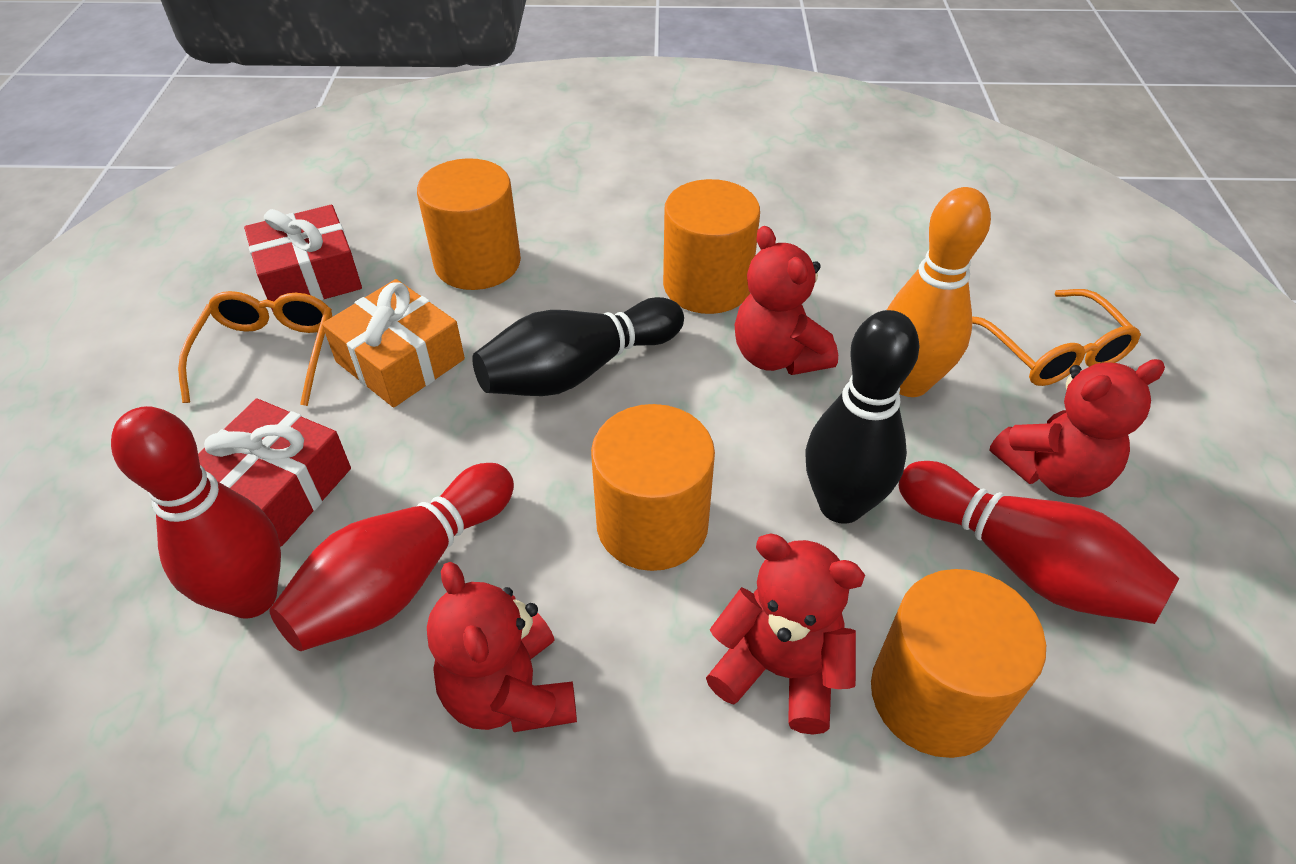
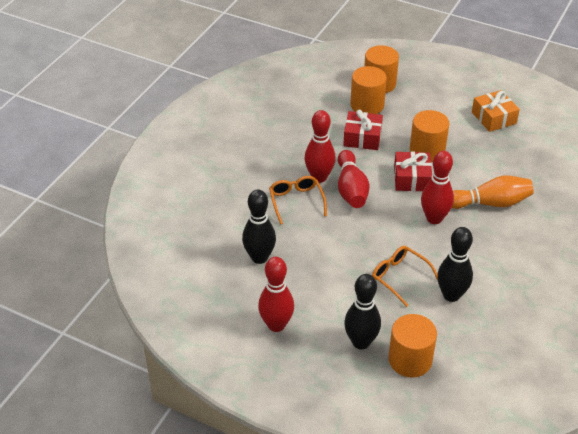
black bowling pin: [472,297,684,396] [805,310,920,524] = 2 -> [242,189,276,264] [344,274,381,349] [437,227,473,302] = 3
red bowling pin: [111,406,281,619] [269,463,514,651] [899,461,1179,624] = 3 -> [258,257,294,332] [304,110,336,183] [338,150,369,208] [421,151,454,224] = 4
red teddy bear: [427,562,577,732] [706,533,865,735] [735,226,838,375] [989,359,1165,498] = 4 -> none = 0

